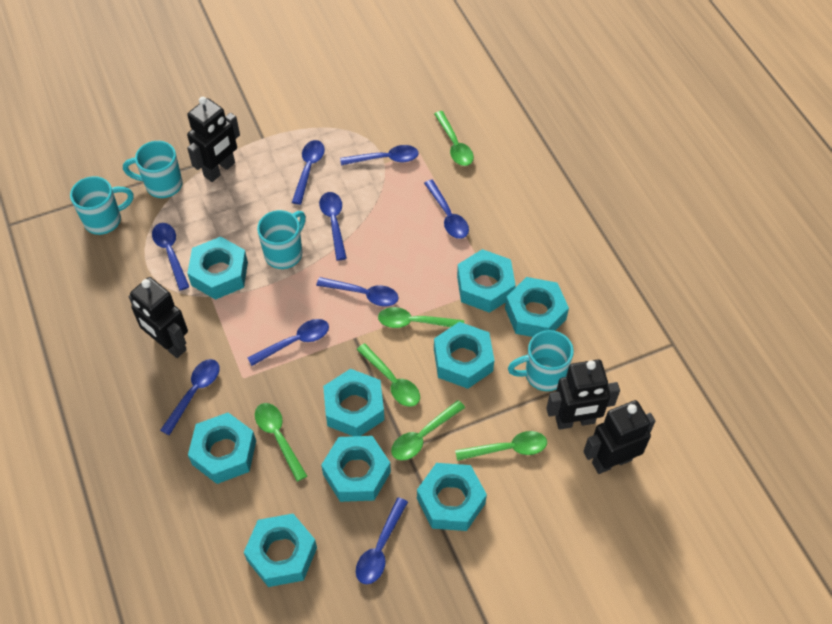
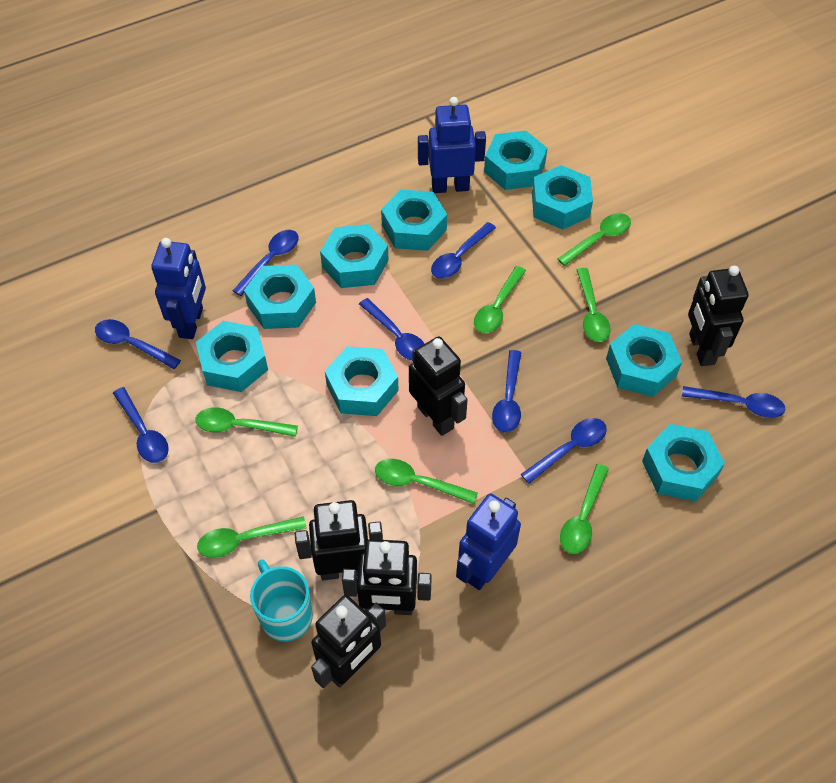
black robot: [129,277,188,358] [187,97,240,182] [546,359,620,430] [583,400,655,474] = 4 -> [295,500,383,580] [311,595,386,688] [342,539,432,615] [409,337,468,436] [688,266,748,366] = 5
blue robot: none = 0 -> [151,238,206,339] [418,97,486,193] [456,494,521,590] = 3
blue spoon: [152,223,189,291] [160,359,220,435] [247,319,329,366] [292,140,325,205] [316,277,399,307] [319,192,347,261] [340,145,419,165] [356,497,408,585] [424,180,469,239] = 9 -> [95,319,181,369] [113,387,169,463] [233,230,299,296] [359,298,425,361] [431,222,496,279] [492,350,521,433] [521,418,607,484] [682,386,786,418] = 8
green spoon: [255,403,307,482] [357,343,420,407] [378,307,464,328] [391,400,465,461] [434,111,474,166] [455,431,547,461] = 6 -> [195,408,298,437] [197,516,307,558] [375,459,478,504] [474,266,526,333] [557,213,631,266] [560,464,609,554] [577,268,611,342] = 7
turquoise mug: [70,176,134,235] [123,141,183,198] [257,210,306,269] [508,330,574,391] = 4 -> [250,559,313,642] = 1

